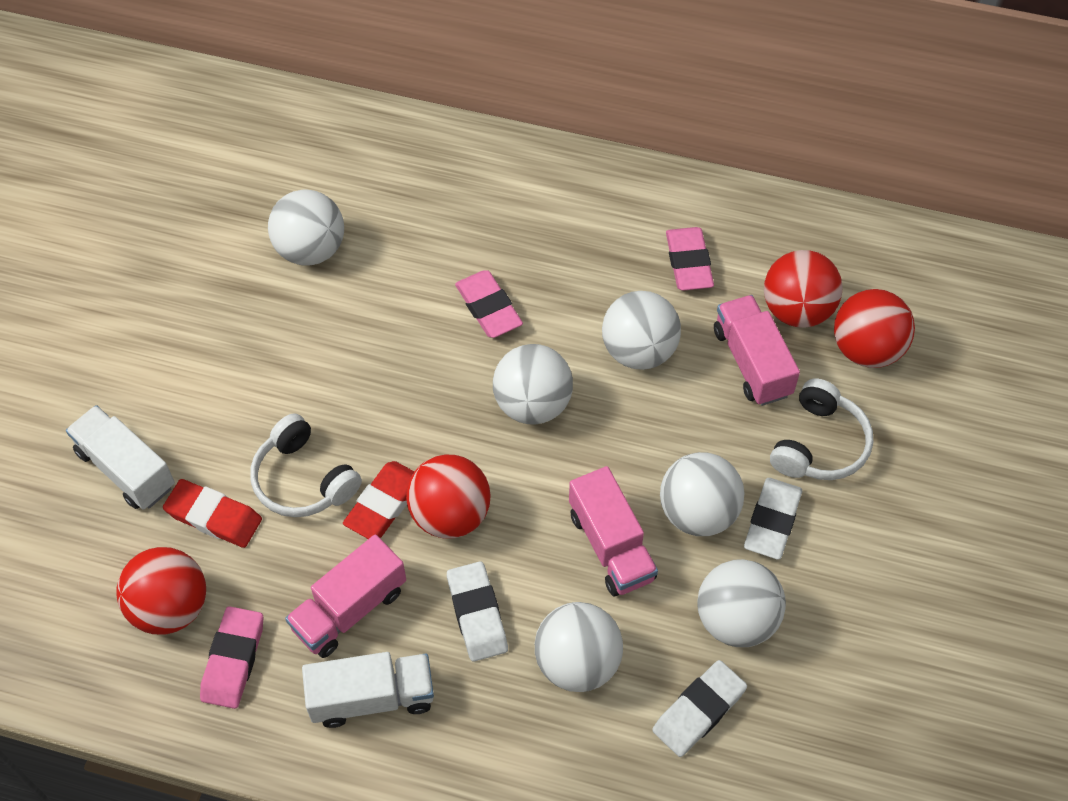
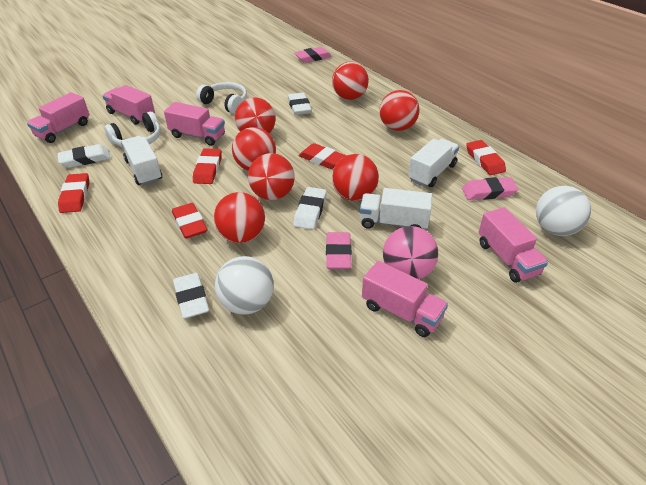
pink ball: none = 0 -> [383,226,438,279] = 1
pink truck: [285,534,406,658] [569,466,658,596] [714,295,800,406] = 3 -> [27,92,90,143] [102,85,155,125] [164,102,225,146] [362,261,448,337] [478,207,548,283] = 5
red ball: [116,547,206,634] [406,455,490,539] [764,250,843,328] [834,289,915,368] = 4 -> [214,192,265,243] [232,127,276,170] [235,98,275,133] [248,153,295,200] [332,62,369,100] [332,154,379,201] [379,90,420,131] = 7
red eraser: [163,479,262,548] [343,461,415,539] = 2 -> [58,173,89,213] [172,203,207,239] [193,148,222,184] [299,143,346,169] [466,140,506,175] = 5
white ball: [268,189,344,266] [493,344,573,425] [535,602,623,692] [602,291,681,370] [660,452,744,536] [697,559,786,647] = 6 -> [215,256,274,315] [536,186,591,236] = 2
white eraser: [447,561,508,662] [652,660,747,757] [744,478,802,560] = 3 -> [57,144,110,168] [173,273,209,319] [288,93,312,115] [293,187,327,230] = 4
white truck: [66,405,175,510] [302,652,434,728] = 2 -> [121,136,162,185] [360,188,432,229] [408,139,459,187] = 3

